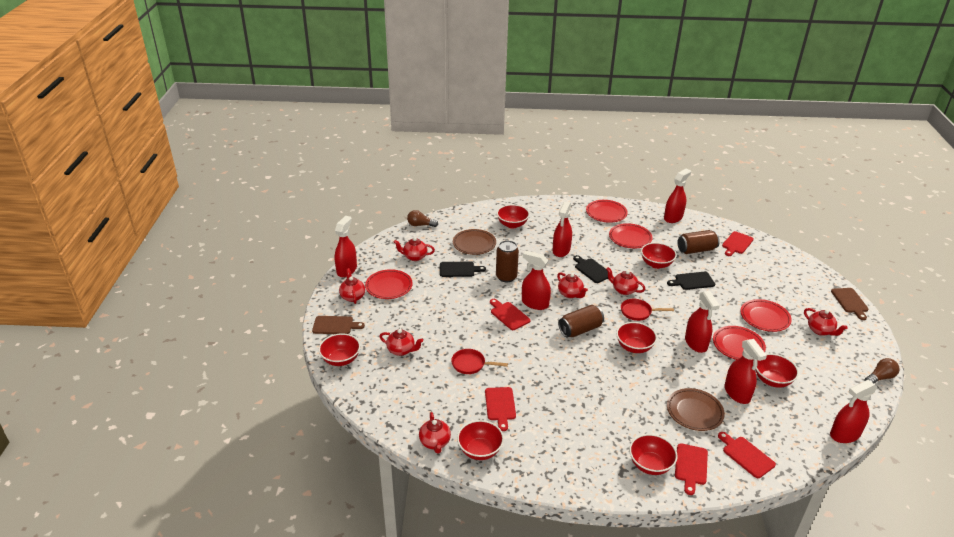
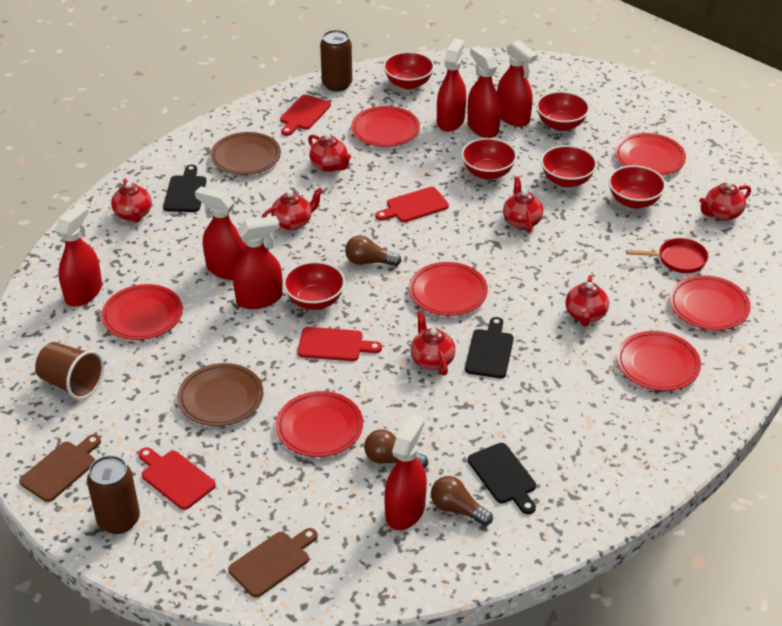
brown can: [496,240,519,283] [558,305,604,337] [678,230,720,254] = 3 -> [87,455,140,534] [320,30,352,92] = 2
brown cup: none = 0 -> [35,342,104,400] = 1
brown light bulb: [407,210,438,227] [864,358,900,384] = 2 -> [345,235,402,266] [364,429,428,468] [431,476,493,526] = 3
red bowl: [319,333,360,366] [457,420,504,460] [497,204,530,228] [616,322,657,353] [629,434,677,475] [641,242,677,269] [756,354,799,388] = 7 -> [283,261,345,310] [383,52,435,90] [461,138,517,180] [536,91,590,131] [541,145,597,187] [608,165,666,209] = 6
red cutting board: [485,387,516,431] [490,299,530,330] [675,443,708,495] [718,432,776,478] [722,231,754,256] = 5 -> [138,447,216,510] [280,95,331,136] [298,327,382,361] [375,187,449,222] = 4
red pan: [451,349,508,374] [621,299,674,321] = 2 -> [626,238,708,273] = 1
red plate: [365,269,413,299] [586,200,628,223] [609,223,653,248] [713,326,766,360] [740,299,792,332] = 5 -> [102,284,183,340] [276,391,363,457] [351,106,420,147] [409,262,488,316] [615,133,686,176] [617,331,701,391] [670,275,751,330] = 7

